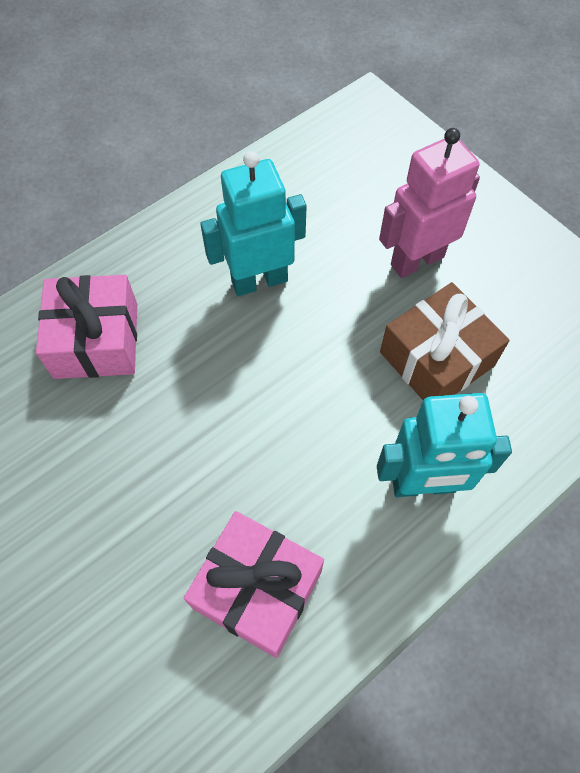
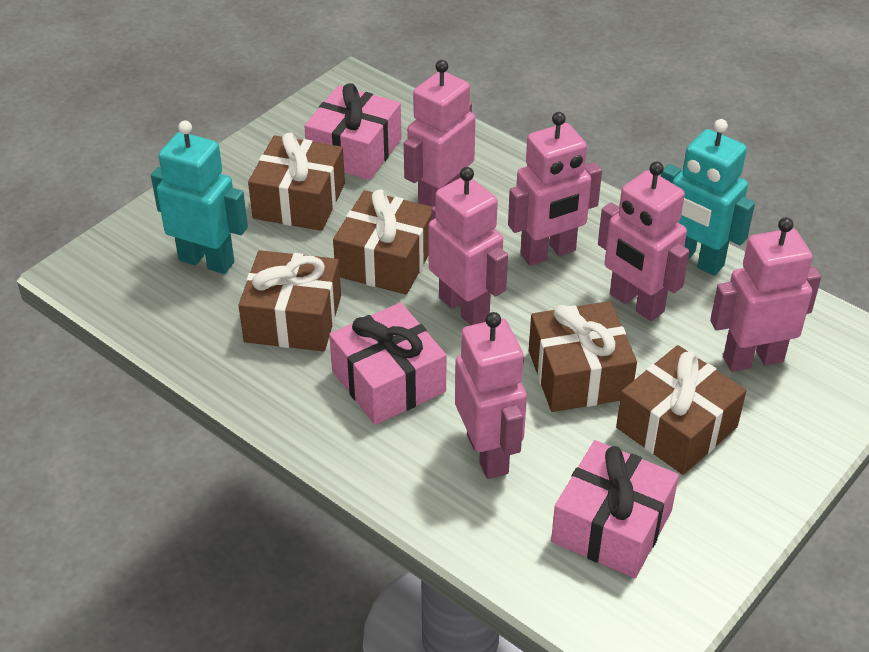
brown gift: [380,282,510,400] = 1 -> [238,250,341,351] [248,133,345,231] [333,189,432,295] [529,301,637,412] [616,345,746,475] = 5
pink gift: [36,275,137,379] [184,511,324,658] = 2 -> [304,83,401,180] [329,303,447,425] [551,440,679,578] = 3
pink robot: [379,128,480,278] = 1 -> [404,60,476,207] [428,167,508,325] [455,312,527,479] [508,112,602,266] [598,161,690,321] [710,217,821,372] = 6

